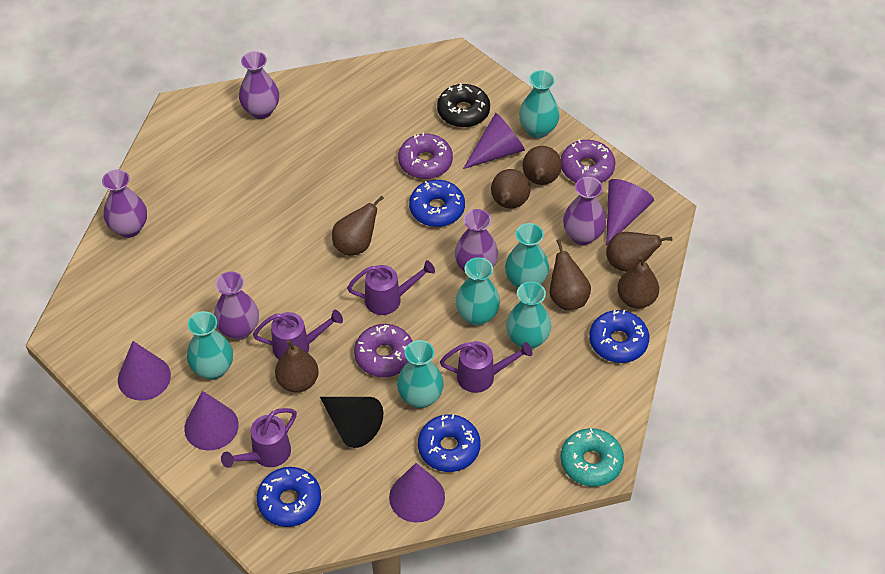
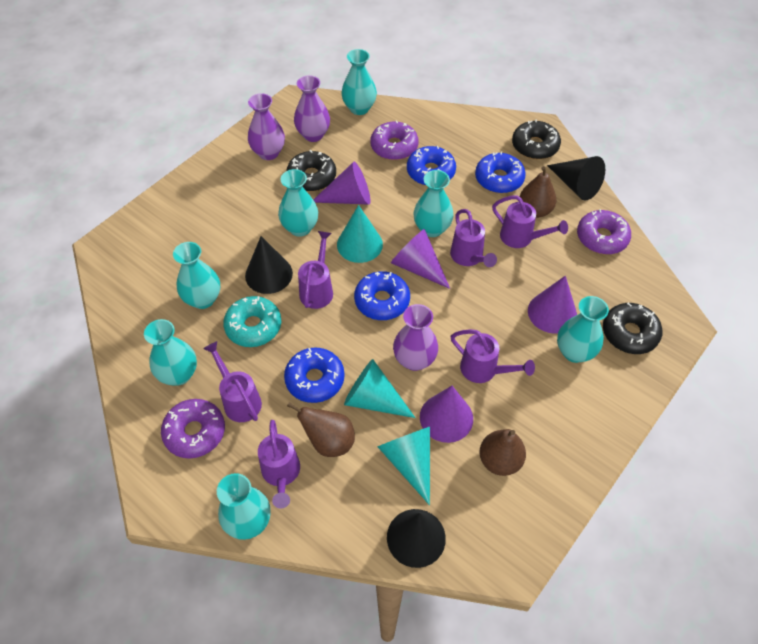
black cone: [320,397,383,448] = 1 -> [245,236,293,294] [387,509,446,568] [547,156,605,201] = 3
black donut: [437,83,490,127] = 1 -> [287,150,336,191] [512,119,561,159] [603,302,662,354] = 3
brown pear: [275,340,319,392] [332,195,384,256] [491,169,531,209] [523,146,562,185] [550,239,591,310] [606,232,672,272] [617,256,659,308] = 7 -> [287,402,355,457] [479,429,526,476] [520,166,556,218] = 3
purple cone: [118,341,171,401] [184,391,239,451] [389,463,445,523] [463,113,525,169] [606,179,654,246] = 5 -> [313,162,371,205] [391,229,450,289] [420,386,473,443] [528,276,577,334] = 4
purple vase: [102,169,147,238] [214,272,259,340] [239,51,279,119] [455,209,498,272] [563,177,606,245] = 5 -> [248,93,285,160] [294,75,330,142] [393,304,438,371] = 3
purple watering can: [221,408,297,468] [253,310,343,360] [347,260,435,315] [440,341,532,393] = 4 -> [203,341,262,422] [258,420,300,509] [298,231,333,309] [450,209,497,267] [451,329,535,383] [492,195,568,248] = 6
turquoise cone: none = 0 -> [337,205,383,263] [344,359,415,418] [377,427,430,505] = 3
turquoise vase: [187,311,233,380] [397,340,444,408] [455,257,500,326] [505,223,549,289] [506,281,551,349] [519,70,560,138] = 6 -> [144,319,197,386] [173,242,220,309] [217,473,270,540] [278,169,318,237] [341,49,377,115] [413,170,454,237] [557,296,609,363] = 7

